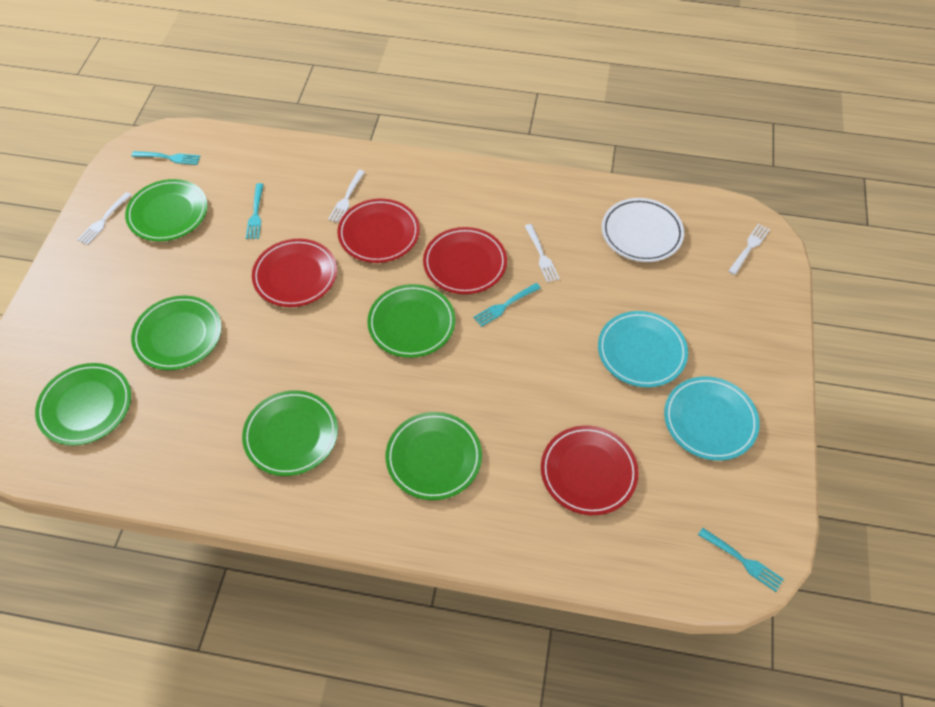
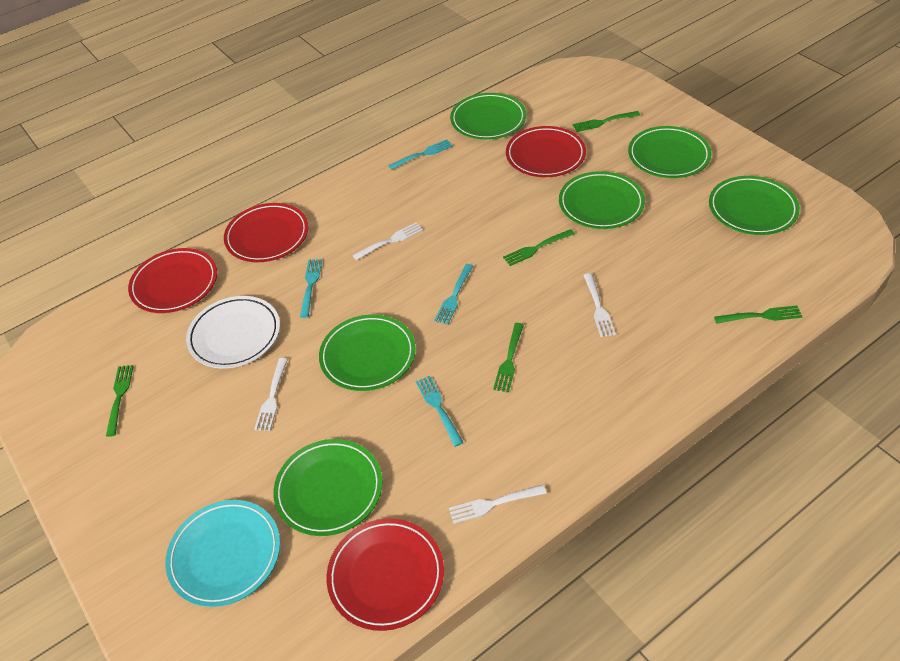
green fork: none = 0 -> [106,365,133,437] [493,323,524,393] [503,229,575,266] [573,111,640,132] [714,305,803,324] = 5
turquoise plate: [598,311,688,387] [664,377,760,461] = 2 -> [165,500,280,607] = 1

